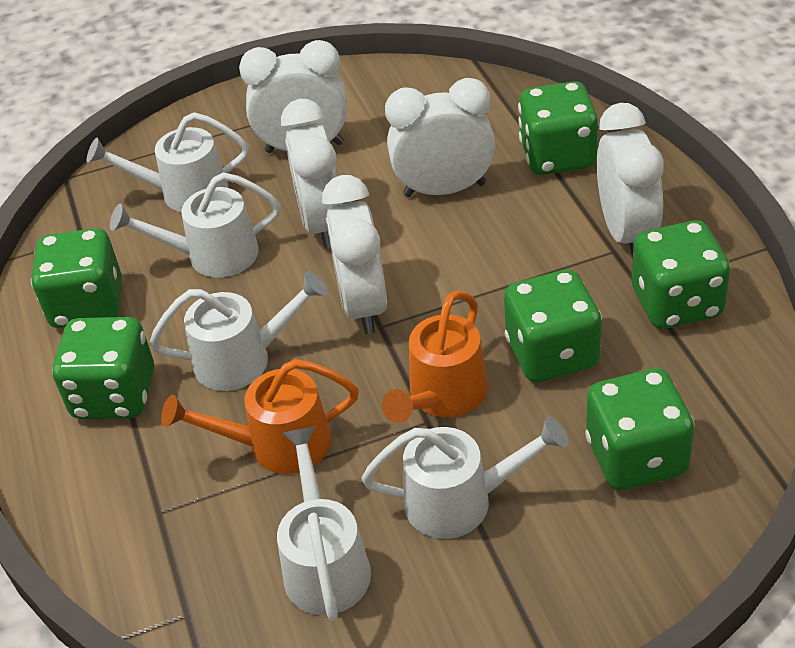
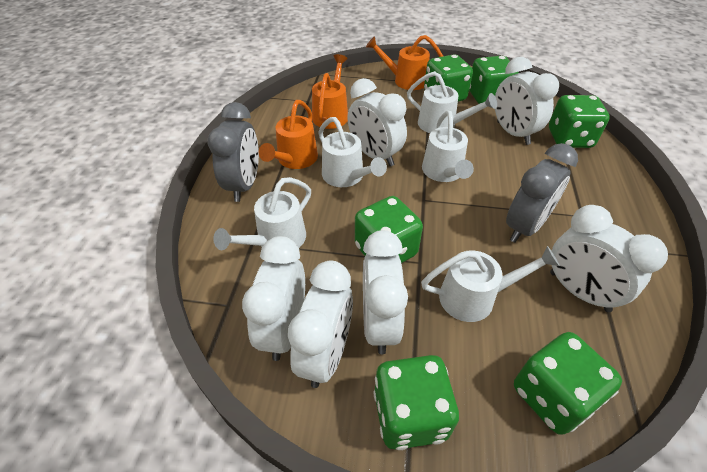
grey clock: none = 0 -> [207,102,259,202] [506,143,578,243] = 2
orange watering can: [161,359,359,474] [382,291,488,423] = 2 -> [259,100,318,169] [312,54,348,129] [366,35,443,90] = 3
white clock: [239,40,347,153] [281,99,343,248] [322,175,387,334] [385,78,495,197] [597,103,664,259] = 5 -> [242,236,305,361] [288,261,353,388] [347,78,407,166] [363,230,408,354] [495,57,559,145] [550,205,668,312] = 6

